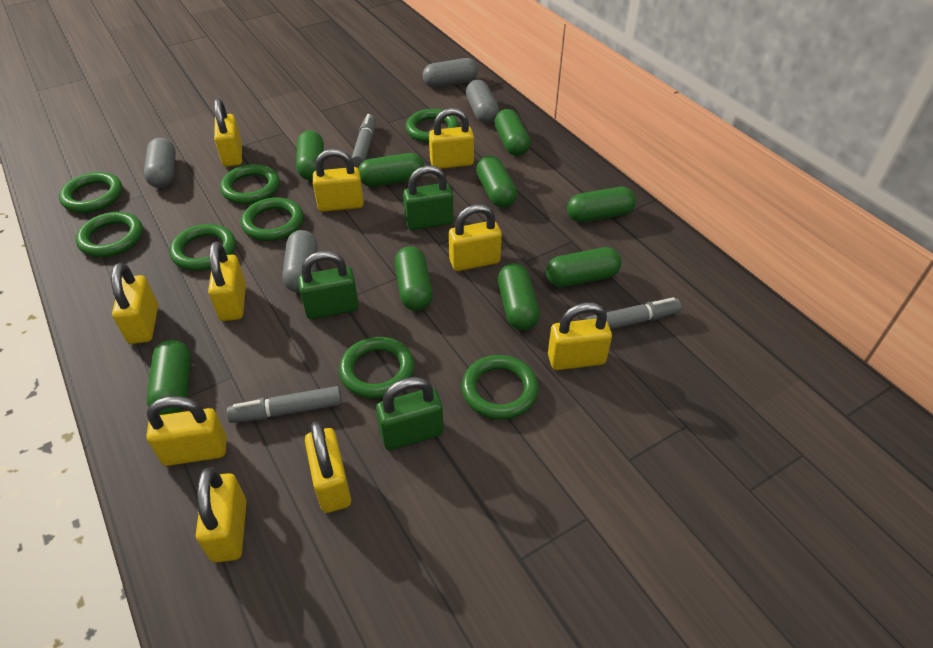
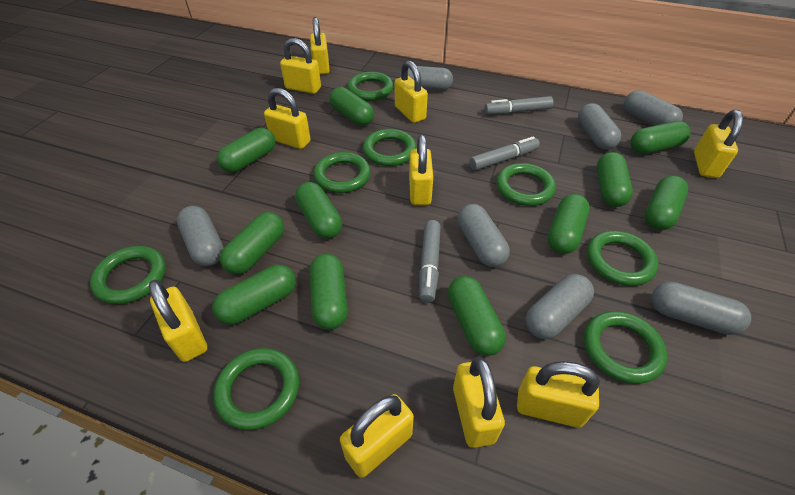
green capsule: [147,340,191,415] [296,130,324,180] [358,153,425,187] [395,246,433,311] [476,156,517,208] [494,109,531,156] [498,263,540,330] [546,247,621,287] [567,187,636,223] = 9 -> [212,265,296,325] [217,128,276,173] [220,212,284,274] [295,182,342,239] [310,254,348,330] [330,87,374,126] [448,276,506,356] [548,194,590,254] [597,152,633,207] [630,121,691,154] [645,176,688,230] = 11
green padlock: [298,251,359,319] [376,377,444,450] [403,165,454,230] = 3 -> none = 0
grey capsule: [144,138,176,188] [282,230,318,293] [423,58,478,87] [466,80,499,123] = 4 -> [177,206,223,266] [399,66,453,91] [458,204,510,267] [526,274,594,339] [578,103,621,150] [624,90,683,126] [651,282,751,335] = 7

